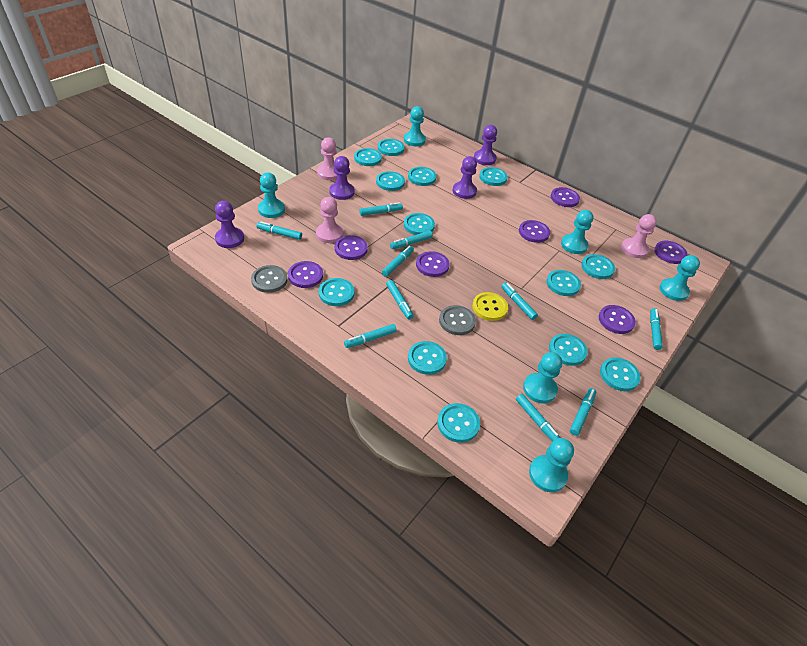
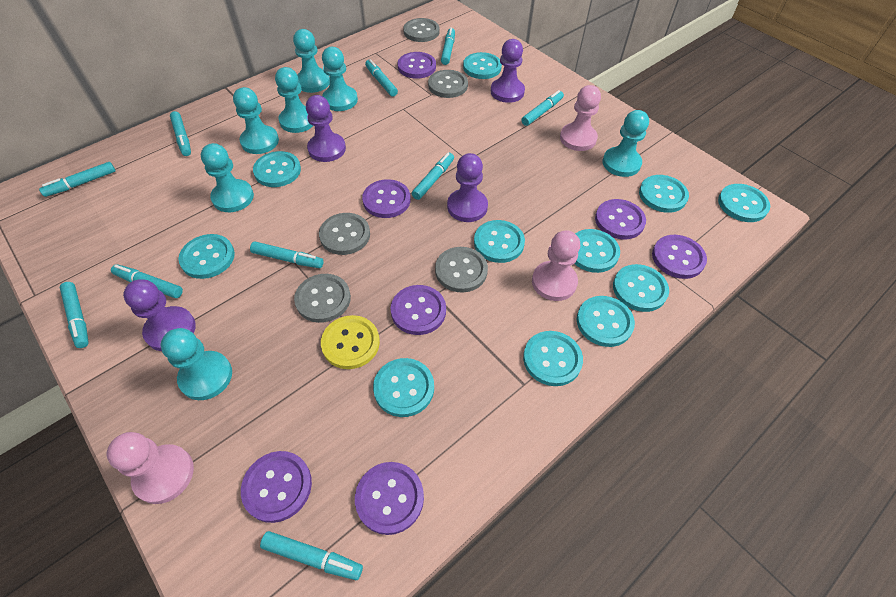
grey button: [251,265,287,293] [439,305,476,335] = 2 -> [294,274,351,323] [319,213,370,255] [403,18,440,42] [428,70,468,98] [435,247,488,292] = 5
turquoise button: [319,278,355,306] [354,148,382,166] [376,171,405,191] [378,139,404,156] [404,213,435,235] [408,167,436,186] [408,341,447,375] [437,403,480,443] [479,167,507,186] [546,270,581,296] [549,334,588,366] [581,254,615,279] [600,357,641,391] = 13 -> [179,234,235,279] [253,151,301,187] [373,358,434,417] [463,52,502,79] [474,220,525,263] [523,331,583,386] [574,229,620,273] [577,296,635,347] [613,264,669,312] [639,175,689,213] [718,184,770,222] = 11
turquoise pawn: [258,172,285,218] [404,106,426,146] [523,352,562,403] [529,438,574,492] [561,210,593,254] [659,255,700,301] = 6 -> [161,328,232,400] [201,143,254,212] [233,87,279,154] [275,67,313,133] [293,29,330,93] [322,47,358,111] [603,110,649,177] = 7

